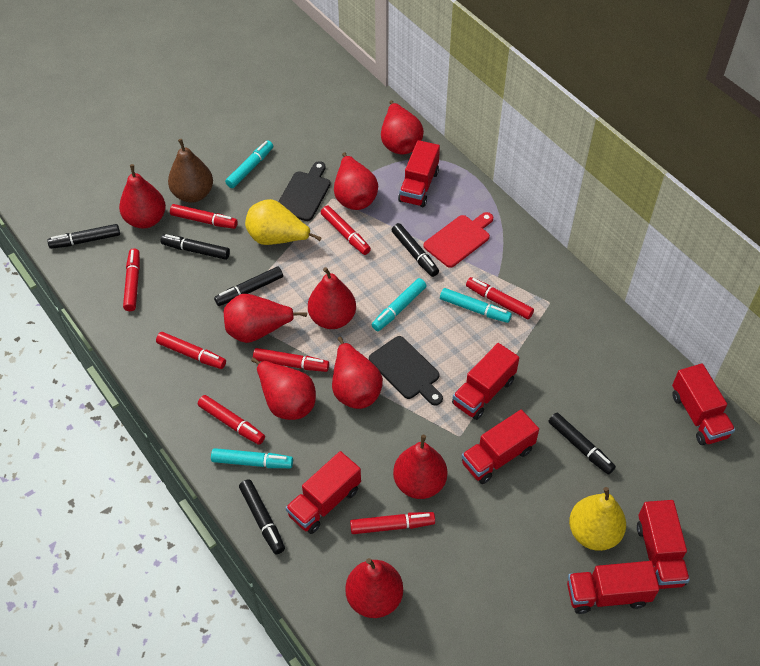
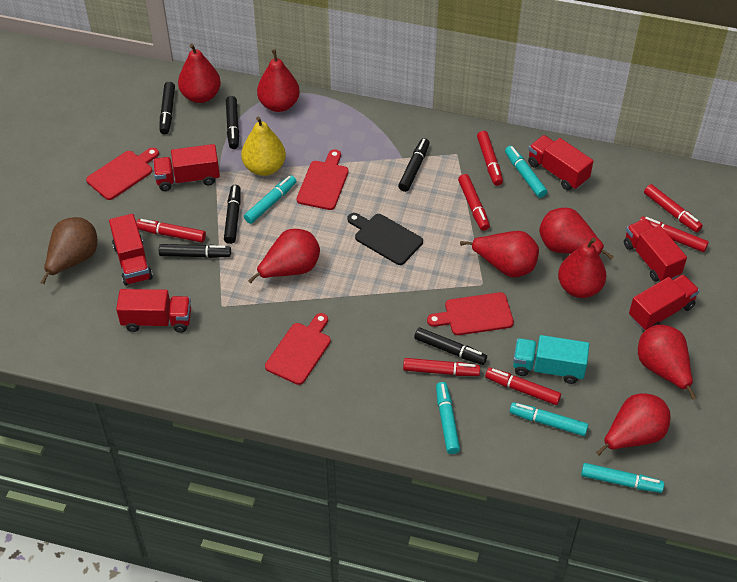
black cutting board: [278,161,331,221] [369,336,443,406] = 2 -> [347,213,423,265] = 1
red cutting board: [423,212,493,268] = 1 -> [86,148,159,200] [265,313,331,385] [297,149,349,210] [427,292,514,335] = 4
red marker: [123,248,140,311] [156,332,226,369] [170,204,238,229] [198,395,265,445] [253,348,329,372] [321,206,371,255] [350,512,435,534] [466,277,534,319] = 8 -> [136,219,206,243] [403,358,480,376] [458,174,490,231] [477,131,503,186] [485,368,561,405] [639,216,709,252] [644,184,703,233] = 7
red pear: [119,164,166,229] [224,294,307,343] [251,358,316,420] [308,267,356,329] [332,337,383,409] [334,152,378,210] [345,558,403,618] [381,100,424,154] [393,435,447,499] = 9 -> [178,44,221,103] [248,229,320,283] [257,49,300,112] [460,231,539,278] [539,208,614,260] [558,238,606,298] [596,393,671,456] [638,325,697,400] = 8
red truck: [286,451,361,534] [398,140,440,207] [452,343,519,420] [462,410,539,484] [567,561,659,614] [637,500,690,589] [672,364,735,445] = 7 -> [109,214,153,286] [116,289,191,333] [153,144,220,191] [528,135,593,190] [624,219,687,282] [629,275,700,330] = 6
turquoise marker: [211,448,293,468] [225,141,273,188] [372,278,426,331] [440,288,512,323] = 4 -> [244,175,296,224] [436,382,460,454] [505,146,547,198] [509,402,588,436] [581,463,664,493] = 5
turquoise truck: none = 0 -> [513,335,589,384] = 1
yellow pear: [245,199,322,245] [569,487,626,551] = 2 -> [241,116,286,176] = 1

